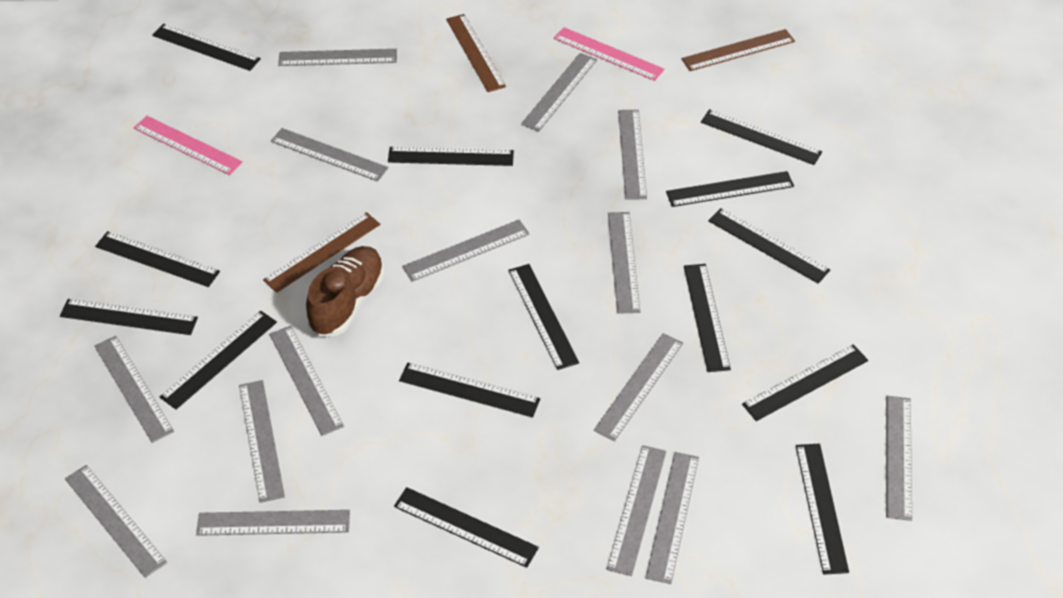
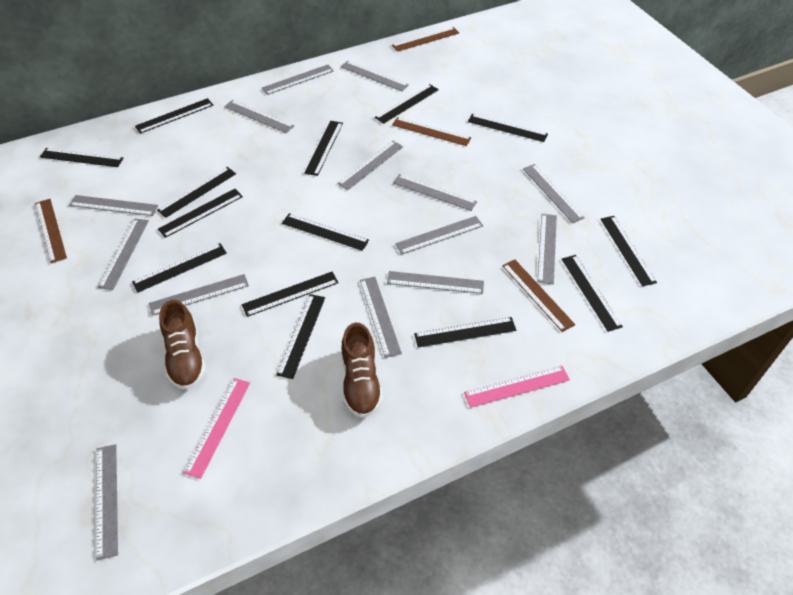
brown ruler: [263,212,380,293] [446,14,506,92] [681,29,795,71] = 3 -> [35,199,67,263] [392,27,459,52] [392,117,471,146] [502,259,575,332] = 4
brown shoe: [306,246,384,336] = 1 -> [159,300,206,390] [342,323,383,418] = 2
grey ruler: [65,465,167,578] [94,336,174,443] [196,510,350,536] [239,380,285,503] [269,326,344,436] [271,128,388,181] [278,49,397,66] [402,220,529,282] [521,53,597,132] [594,333,683,441] [607,445,666,576] [608,212,640,314] [618,110,647,200] [646,452,699,584] [886,396,912,521] = 15 -> [69,195,158,216] [96,444,118,560] [98,218,149,290] [149,274,249,316] [224,100,295,133] [262,65,334,95] [337,141,403,190] [341,61,409,91] [360,277,402,358] [387,271,484,294] [393,174,477,211] [395,216,483,254] [523,164,585,223] [537,214,557,284] = 14

